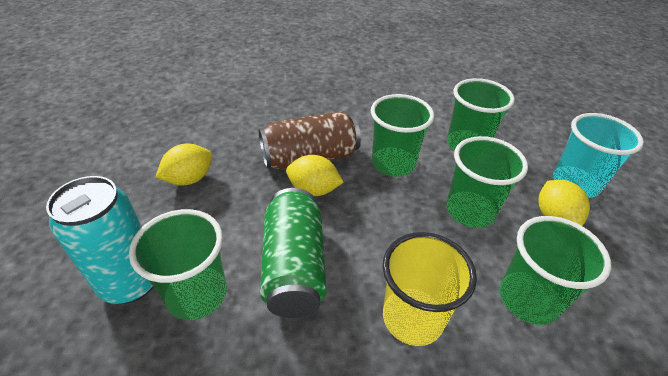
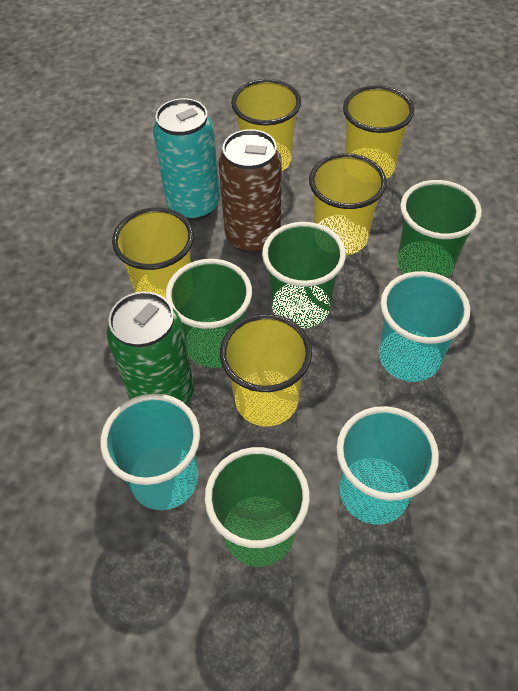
green cup: [129,209,227,320] [371,94,434,177] [446,136,528,228] [447,78,515,150] [500,216,611,325] = 5 -> [165,259,252,368] [205,447,310,567] [262,222,346,329] [397,180,482,278] = 4
turquoise cup: [553,113,644,198] = 1 -> [100,393,200,510] [336,406,439,525] [379,271,470,382] = 3
yellow cup: [383,232,477,346] = 1 -> [112,207,194,298] [220,314,312,426] [231,79,301,172] [309,153,387,255] [343,85,414,179] = 5
yellow lemon: [156,144,212,186] [286,155,343,196] [538,180,590,226] = 3 -> none = 0

